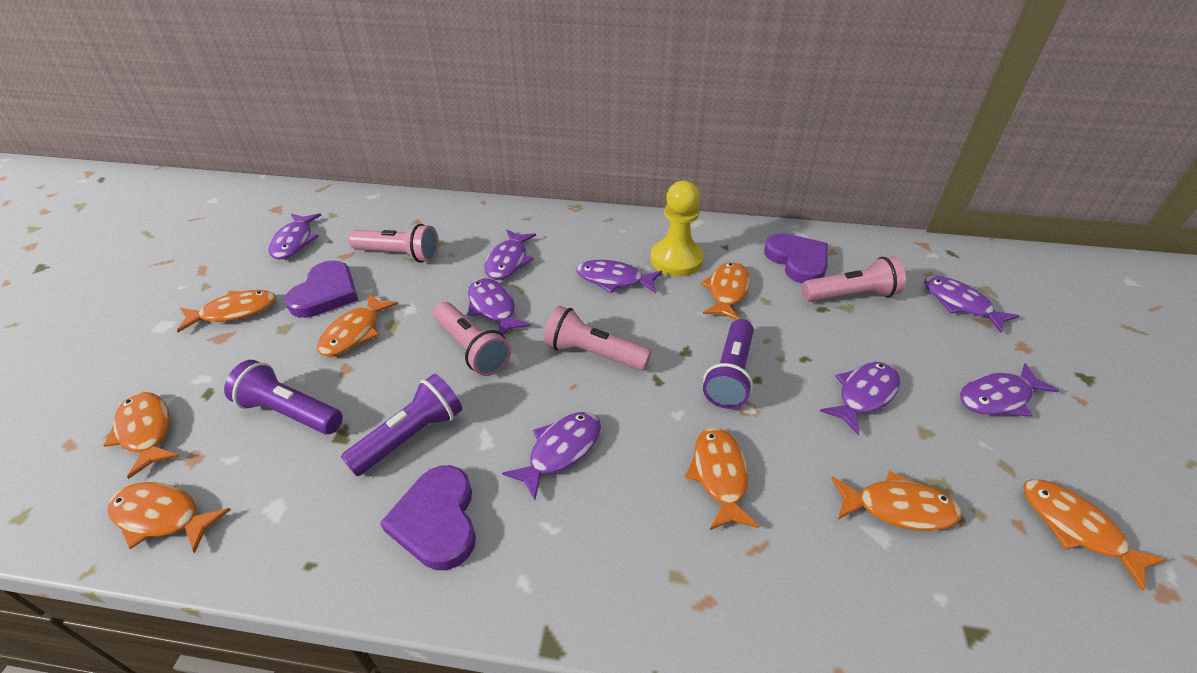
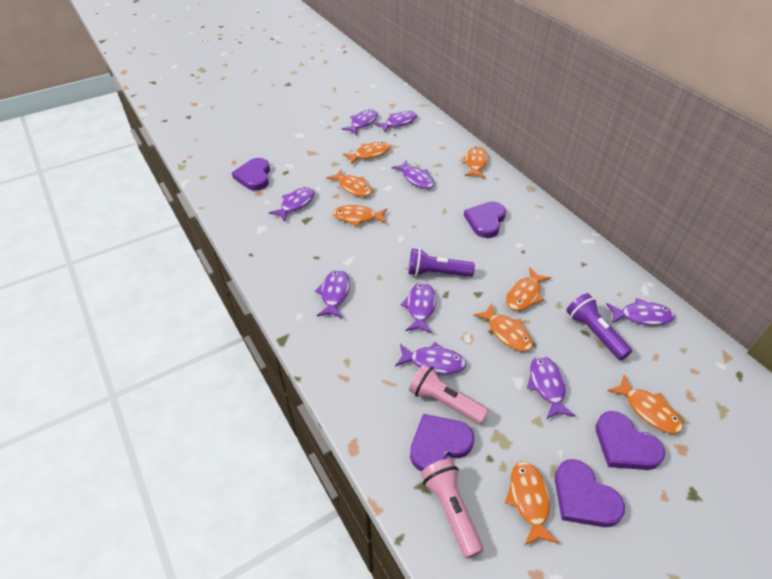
pink flashlight: [348,224,439,263] [433,302,511,376] [544,306,652,371] [802,256,906,302] = 4 -> [409,364,489,425] [421,458,483,559] = 2
purple fish: [268,213,321,259] [467,278,531,334] [484,230,536,280] [502,412,601,500] [576,260,662,293] [820,362,900,435] [924,276,1019,333] [960,363,1059,417] = 8 -> [269,187,315,221] [315,270,350,318] [342,109,378,135] [374,111,417,132] [391,160,434,189] [395,342,466,374] [401,282,436,333] [527,356,575,419] [606,298,675,326] = 9
purple flashlight: [224,360,343,434] [341,374,462,476] [703,319,754,409] = 3 -> [409,248,475,277] [566,293,632,360] = 2
purple heart: [285,260,358,318] [380,465,476,570] [764,233,828,283] = 3 -> [232,158,270,191] [410,414,474,471] [464,202,506,238] [555,459,625,527] [596,411,665,470] = 5
yellow pawn: [650,181,704,276] = 1 -> none = 0

